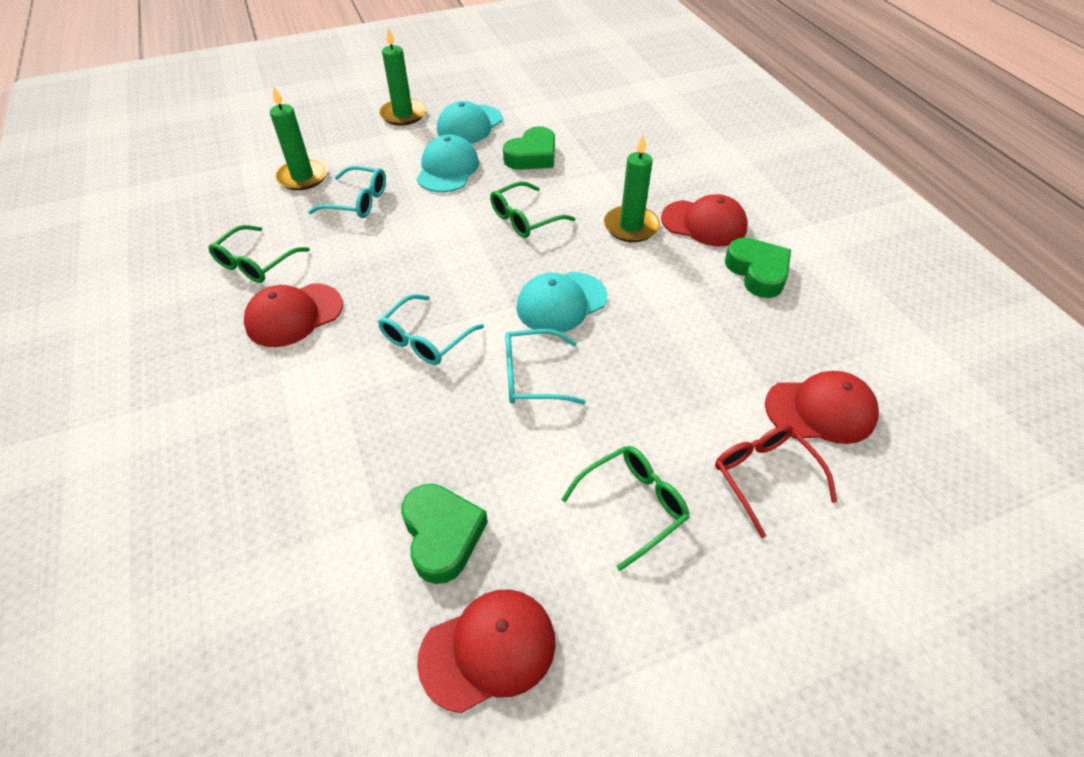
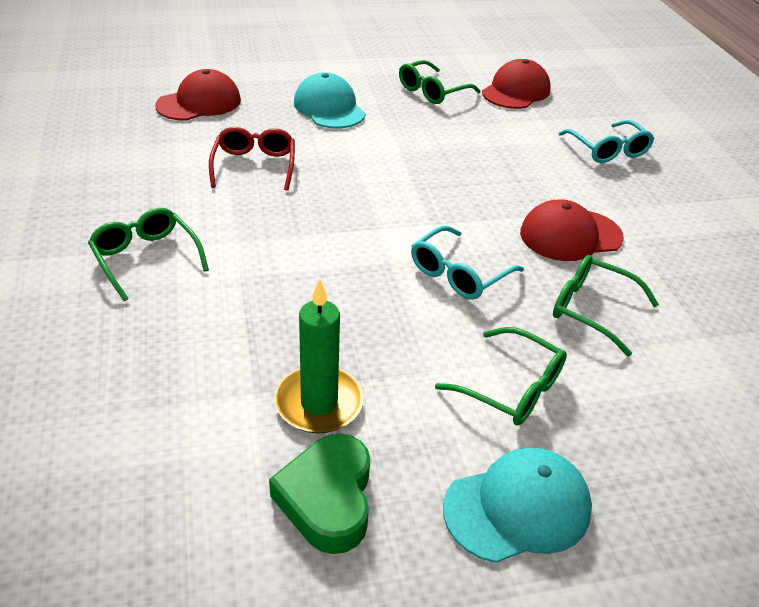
green candle: [270,86,328,190] [379,27,426,126] [604,134,660,242] = 3 -> [275,279,364,433] = 1
green glasses: [208,225,310,283] [490,181,576,238] [561,446,690,571] = 3 -> [88,208,209,301] [399,60,481,104] [435,327,567,425] [553,255,659,356] = 4
green heart: [401,484,488,584] [503,126,555,170] [725,238,791,298] = 3 -> [269,434,370,554] = 1
red cap: [244,283,343,347] [417,589,556,713] [661,194,748,246] [765,371,879,444] = 4 -> [155,69,241,121] [482,59,551,109] [520,199,624,261] = 3
turquoise cap: [417,134,479,192] [437,101,503,143] [516,272,607,333] = 3 -> [294,72,366,128] [443,447,592,563] = 2
turquoise glasses: [308,166,386,218] [378,294,484,365] [505,329,586,404] = 3 -> [411,226,524,300] [559,120,654,163] = 2

